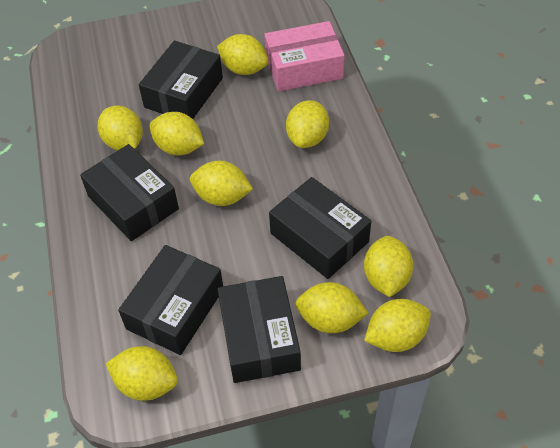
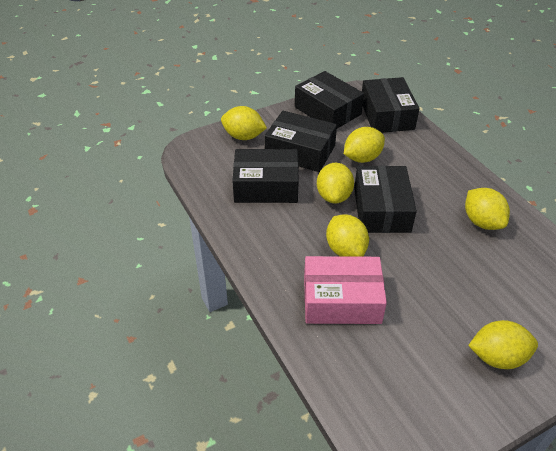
yellow lemon: [98,106,143,151] [106,346,178,401] [150,112,204,155] [190,161,253,206] [217,34,268,75] [286,100,329,148] [295,282,368,333] [364,236,413,297] [364,299,431,352] = 9 -> [221,106,267,140] [317,163,354,204] [326,214,369,257] [344,127,385,163] [465,188,510,230] [468,320,538,369] = 6

